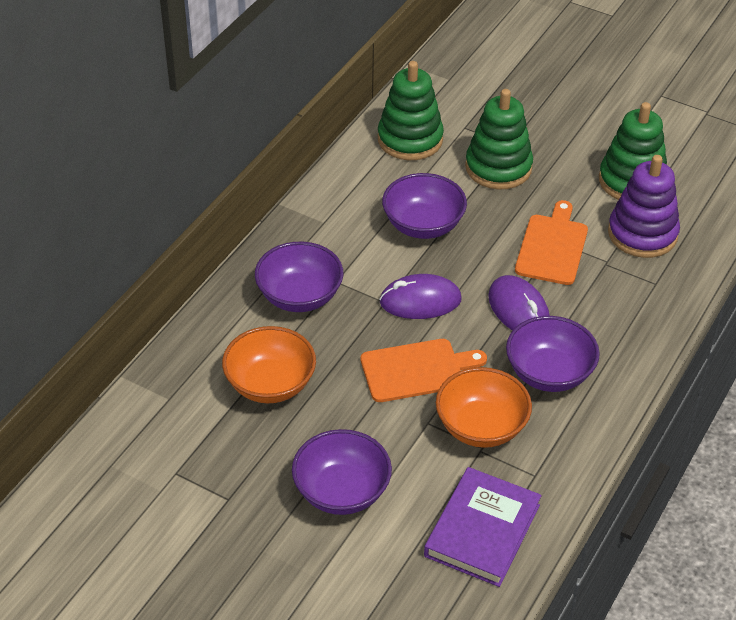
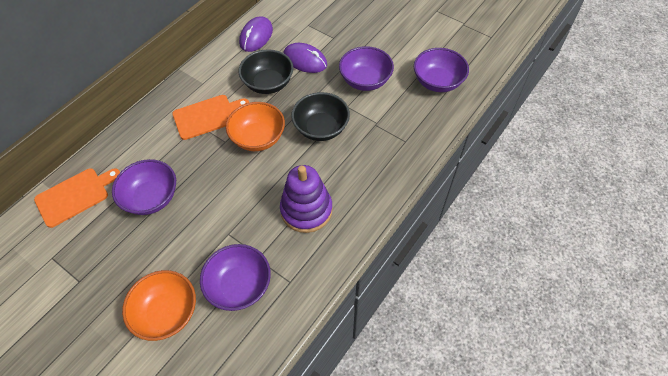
black bowl: none = 0 -> [239,49,293,94] [291,92,350,141] = 2
green stacking toy: [378,61,444,160] [465,89,533,190] [599,102,667,200] = 3 -> none = 0
purple book: [424,467,541,587] = 1 -> none = 0

